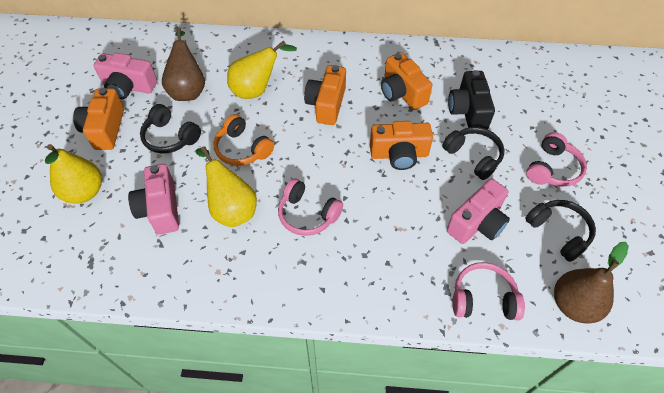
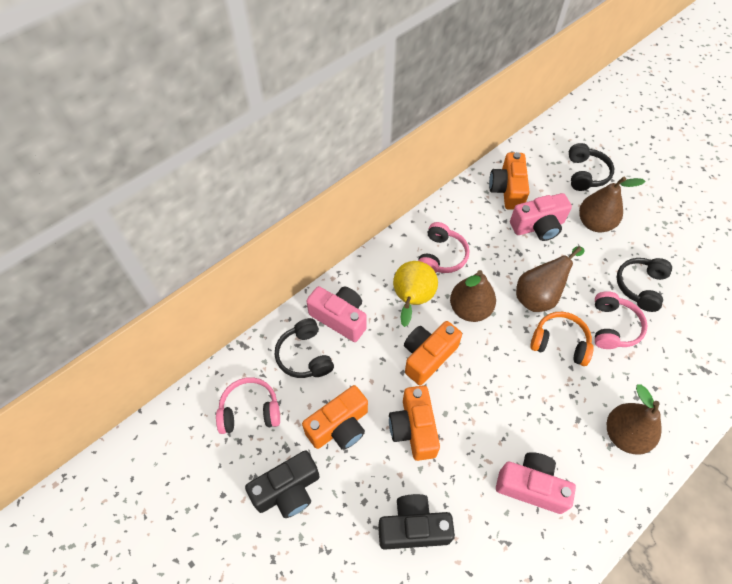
black camera: [448,70,495,130] = 1 -> [245,450,320,518] [378,494,455,550] = 2
brown pear: [162,27,205,101] [554,242,629,323] = 2 -> [450,270,496,322] [516,246,585,312] [579,177,646,232] [607,384,661,455] = 4
yellow pear: [45,144,102,204] [196,146,257,227] [227,41,297,99] = 3 -> [393,261,438,327] = 1

